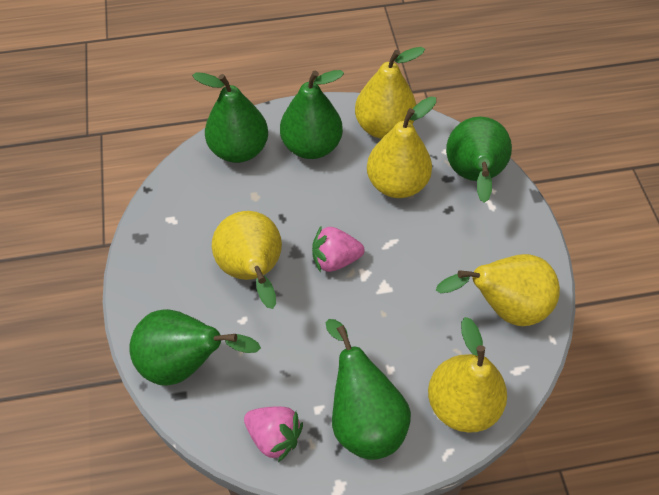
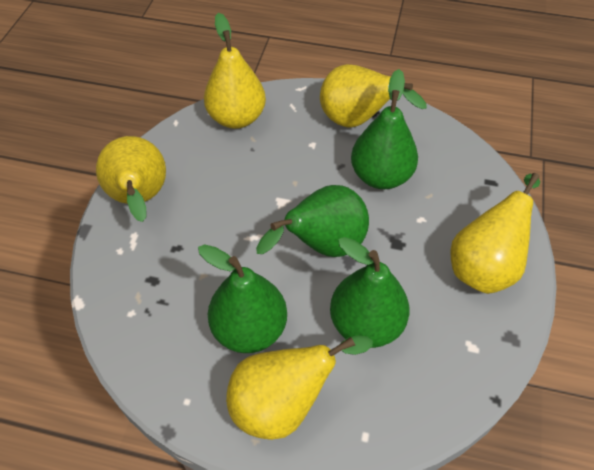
green pear: [130,309,261,386] [192,72,268,163] [280,70,344,159] [326,319,411,460] [446,117,512,203] = 5 -> [198,244,287,353] [256,185,369,257] [330,237,410,348] [351,69,418,189] = 4
pink strawberry: [244,406,303,462] [312,225,365,273] = 2 -> none = 0

